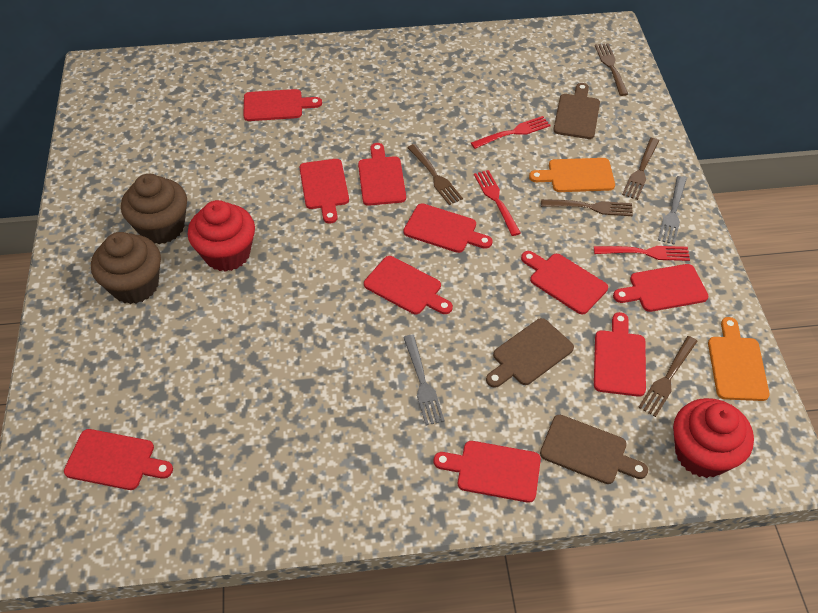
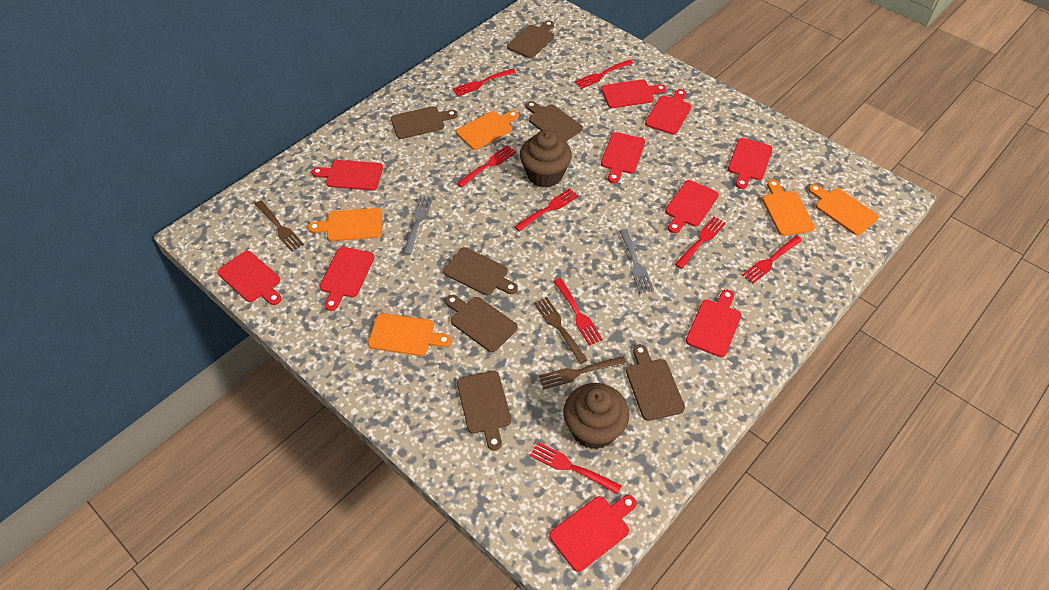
brown cutting board: [486,318,574,388] [540,415,648,484] [553,83,600,139] = 3 -> [391,106,458,139] [443,247,518,295] [445,295,518,352] [457,371,511,451] [507,21,554,58] [526,101,583,141] [626,344,685,421] = 7
brown fork: [407,144,463,205] [541,199,633,216] [595,43,628,96] [622,138,659,200] [638,336,698,417] = 5 -> [255,201,304,252] [534,297,588,364] [539,356,626,389] = 3
orange cutting board: [529,158,615,192] [708,317,770,401] = 2 -> [308,208,382,241] [368,313,451,356] [456,110,519,150] [762,180,815,236] [808,184,879,235] = 5
red cupcake: [188,200,255,272] [673,398,754,478] = 2 -> none = 0
red fork: [471,116,551,149] [474,170,521,236] [594,246,690,261] = 3 -> [453,69,516,96] [457,145,516,188] [514,188,579,232] [530,442,622,495] [553,278,603,346] [574,59,633,89] [675,217,726,269] [742,236,803,284] = 8

